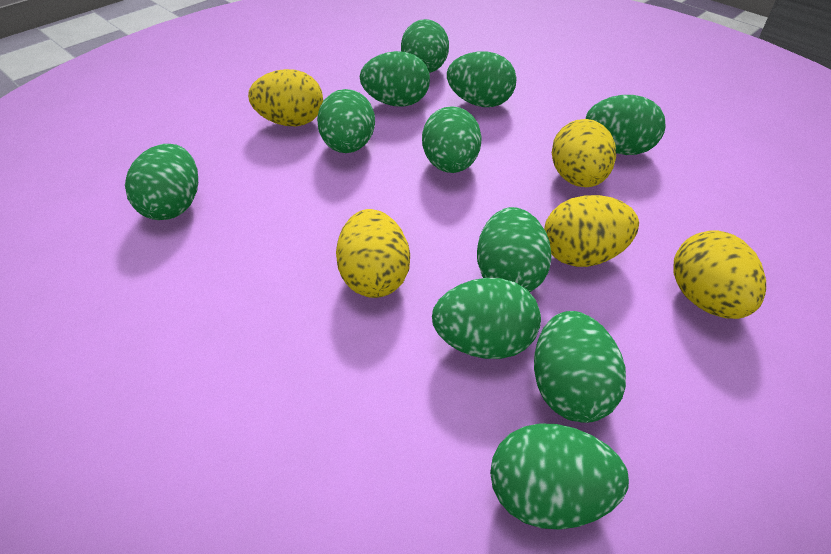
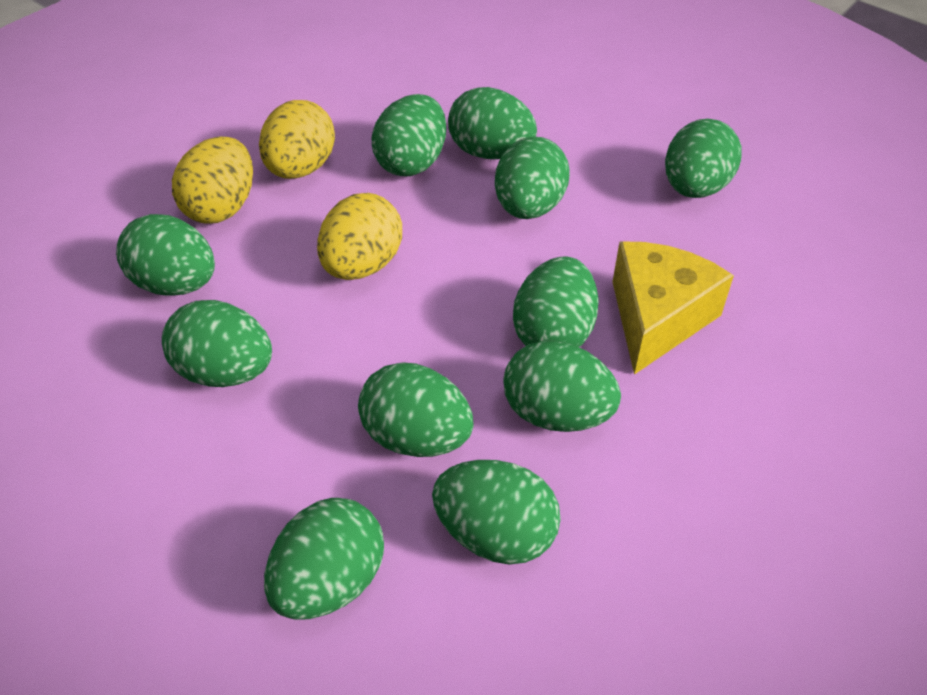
yellow cheese: none = 0 -> [613,242,734,375] = 1
yellow egg: [248,69,323,126] [336,209,410,298] [544,195,639,267] [552,119,616,187] [673,230,766,319] = 5 -> [172,137,253,224] [259,100,335,179] [317,193,402,280] = 3

